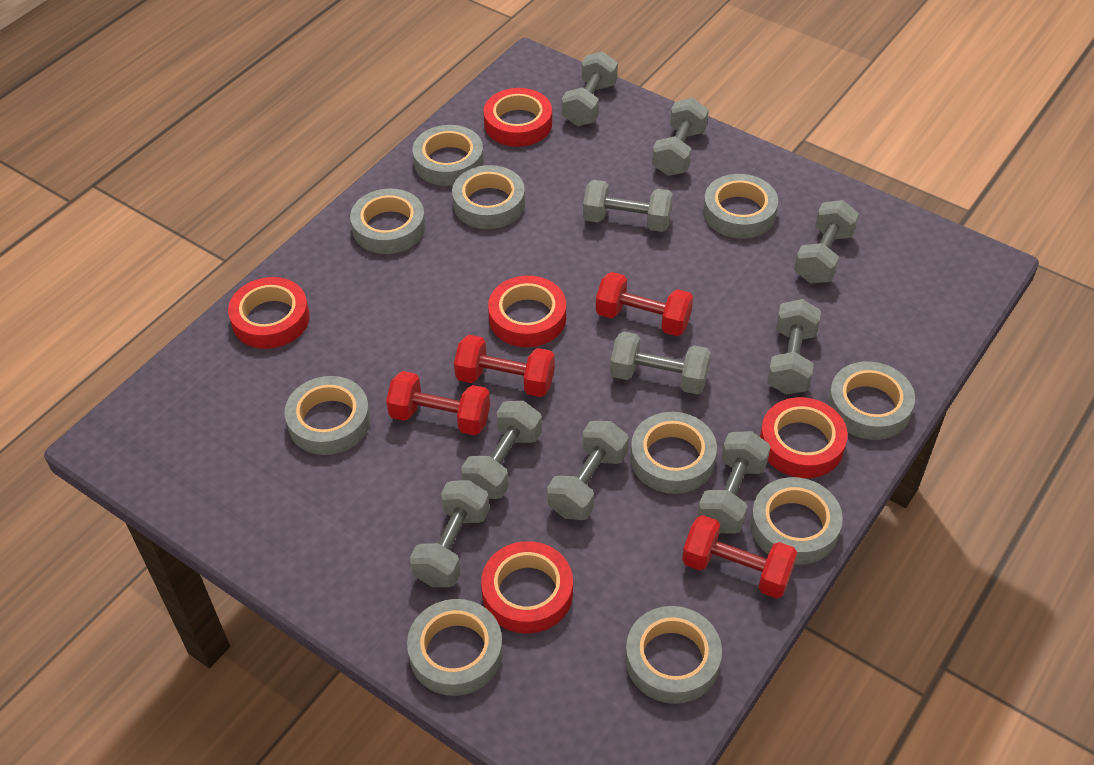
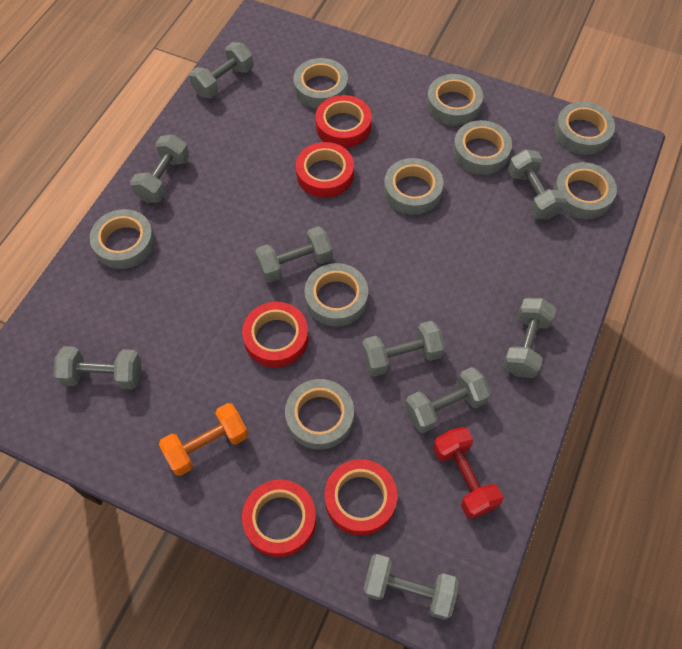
grey dumbbell: [410,480,490,587] [461,401,542,499] [547,421,629,520] [562,51,618,126] [583,180,673,232] [610,332,711,394] [652,98,709,176] [697,431,771,534] [767,299,821,395] [794,200,859,283] = 10 -> [54,346,141,389] [130,134,189,203] [189,42,253,98] [255,226,333,283] [362,321,445,376] [363,554,459,620] [405,367,491,433] [503,298,556,378] [508,149,567,220] = 9
grey tape: [284,376,370,455] [350,189,426,254] [407,599,503,696] [412,125,484,186] [452,165,525,229] [625,606,722,704] [630,412,717,494] [703,174,778,238] [750,477,843,565] [828,361,915,440] = 10 -> [90,209,155,269] [285,379,354,450] [293,58,348,108] [304,263,368,326] [384,158,443,215] [427,74,483,126] [453,120,512,175] [553,162,617,219] [554,102,615,155] = 9
orange dumbbell: none = 0 -> [159,403,248,476] = 1
red dumbbell: [386,371,490,435] [454,335,555,397] [596,272,693,336] [682,515,797,599] = 4 -> [433,427,503,519] = 1

